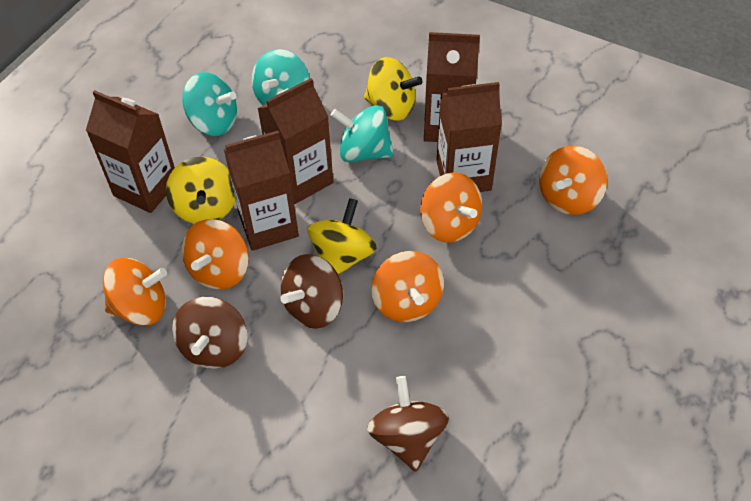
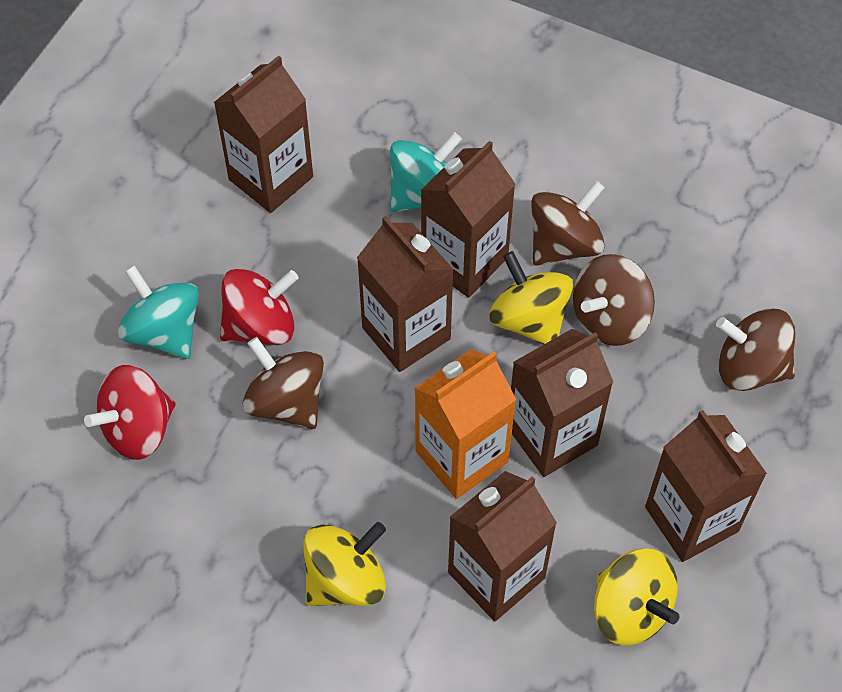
brown carton: [86,90,175,213] [224,131,299,251] [257,78,333,204] [424,32,480,142] [436,82,502,192] = 5 -> [214,56,313,213] [357,216,454,372] [421,141,515,298] [448,471,557,621] [511,329,613,477] [645,410,767,562] = 6
brown spinning top: [172,297,247,369] [280,254,343,329] [367,376,449,472] = 3 -> [242,337,324,429] [531,181,605,266] [573,254,655,346] [716,308,795,391] = 4
orange carton: none = 0 -> [415,349,517,499] = 1
orange spinning top: [103,258,167,326] [182,219,249,289] [371,251,444,322] [420,172,482,243] [539,146,607,215] = 5 -> none = 0
red spinning top: none = 0 -> [84,365,176,460] [220,268,299,345] = 2
turquoise spinning top: [182,72,237,136] [251,49,310,105] [331,105,394,162] = 3 -> [118,265,199,359] [390,132,462,212] = 2

